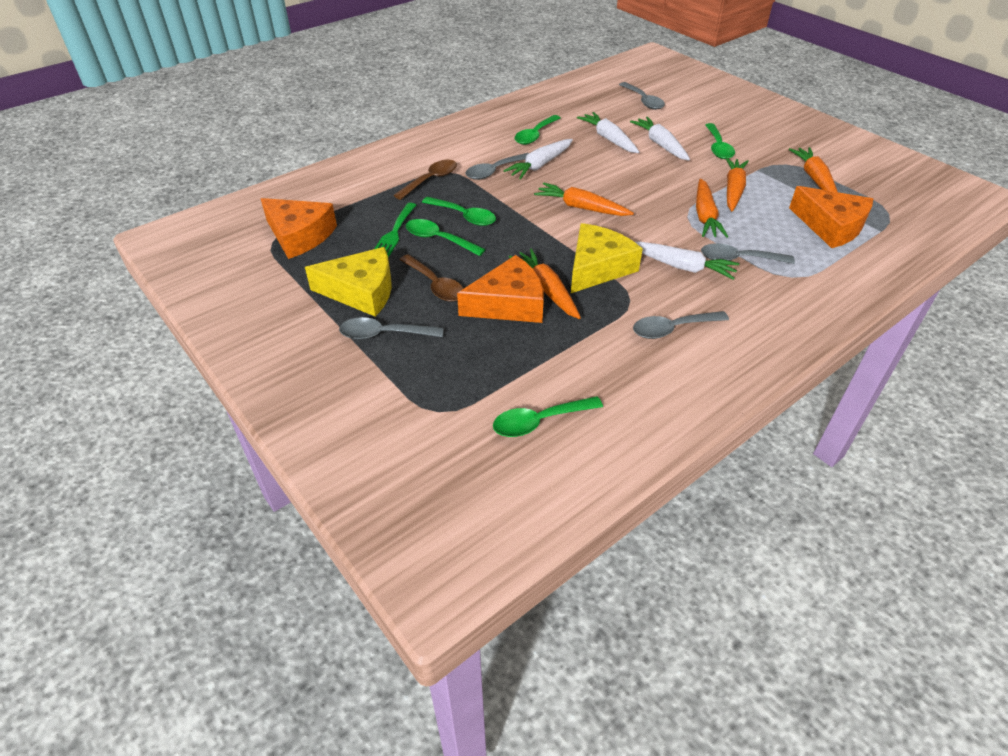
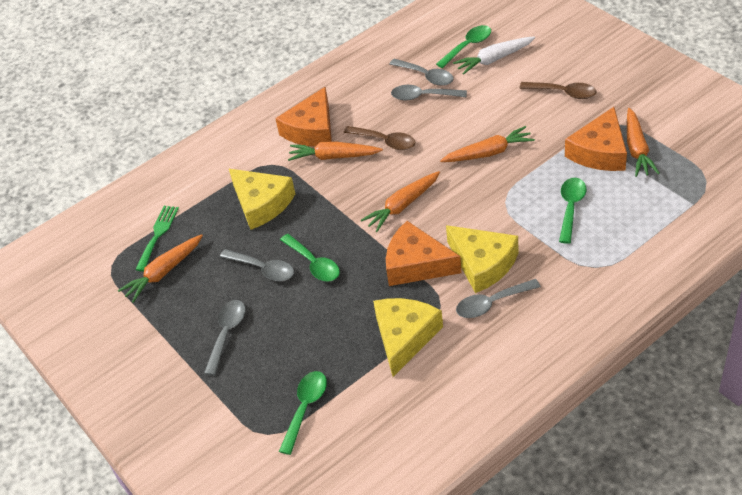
green spoon: [406,219,486,256] [422,197,496,226] [493,396,603,437] [514,115,561,145] [705,123,735,159] = 5 -> [279,371,327,455] [280,234,340,282] [436,25,491,68] [559,178,586,244] = 4
white carrot: [503,139,573,180] [577,112,639,153] [630,117,690,161] [635,242,739,280] = 4 -> [453,36,535,75] = 1
yellow cheese: [305,247,392,317] [571,223,643,293] = 2 -> [229,169,295,230] [373,298,443,377] [446,225,518,293] = 3

